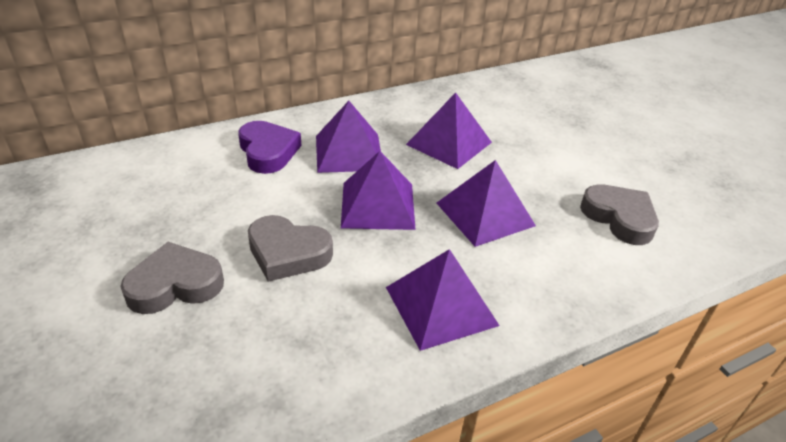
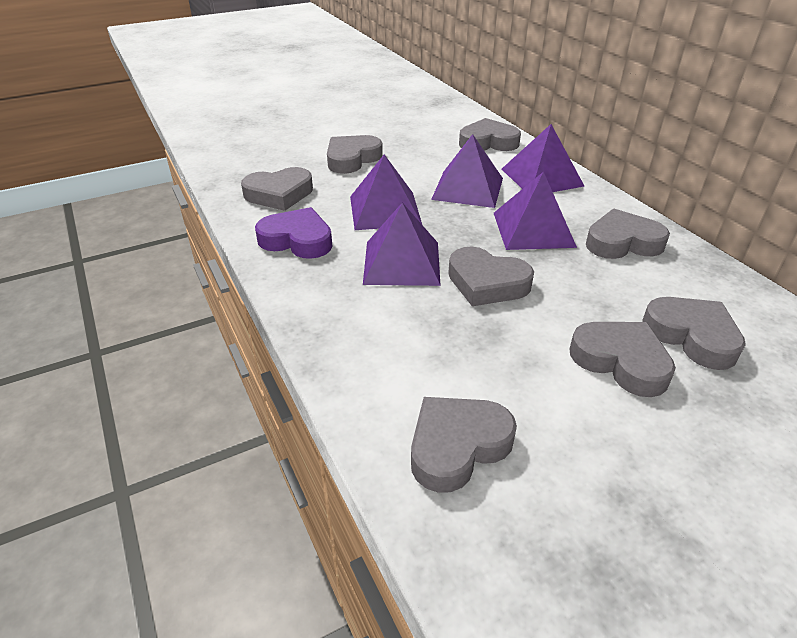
grey heart: [120,242,224,314] [248,215,333,282] [580,184,659,245] = 3 -> [241,167,313,211] [327,135,383,174] [411,397,517,493] [448,247,534,306] [459,118,521,151] [570,322,676,397] [586,209,670,259] [642,297,746,370] = 8

